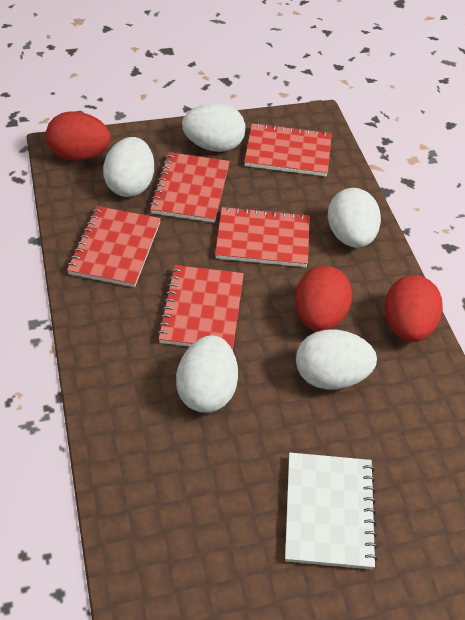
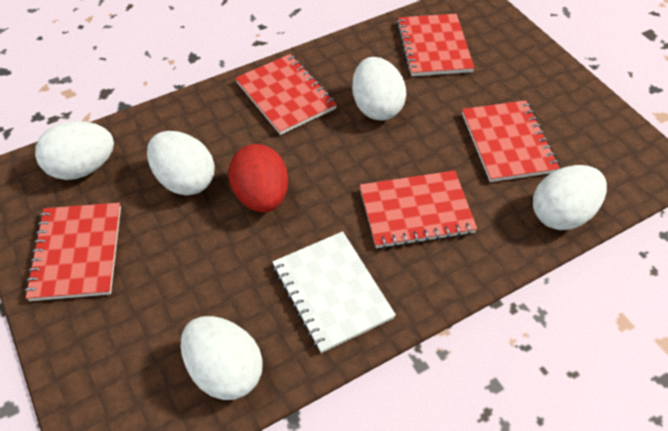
red egg: [46,111,111,161] [295,266,352,332] [385,275,443,342] = 3 -> [228,144,288,212] = 1

